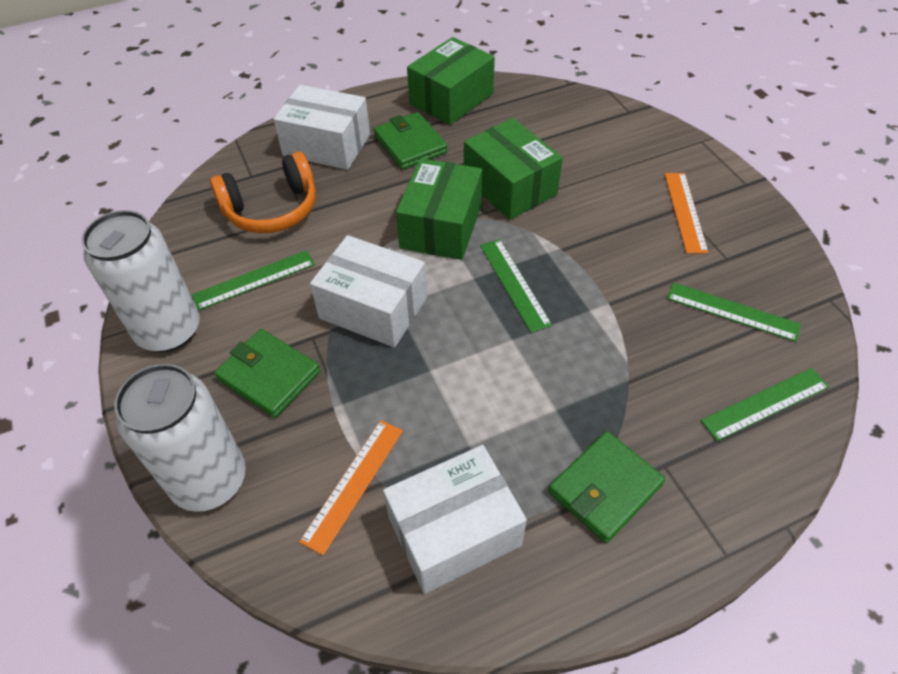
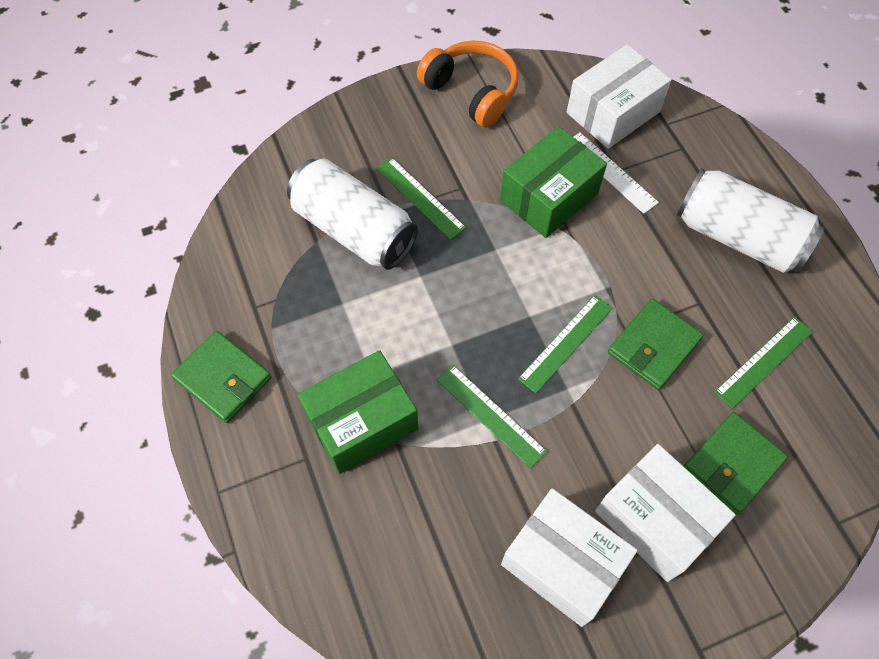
green box: [396,158,482,260] [407,37,495,125] [464,118,563,220] = 3 -> [297,350,418,474] [500,126,607,238] = 2
orange ruler: [299,420,403,555] [665,173,709,254] = 2 -> none = 0
white ruler: none = 0 -> [574,132,659,214] = 1

